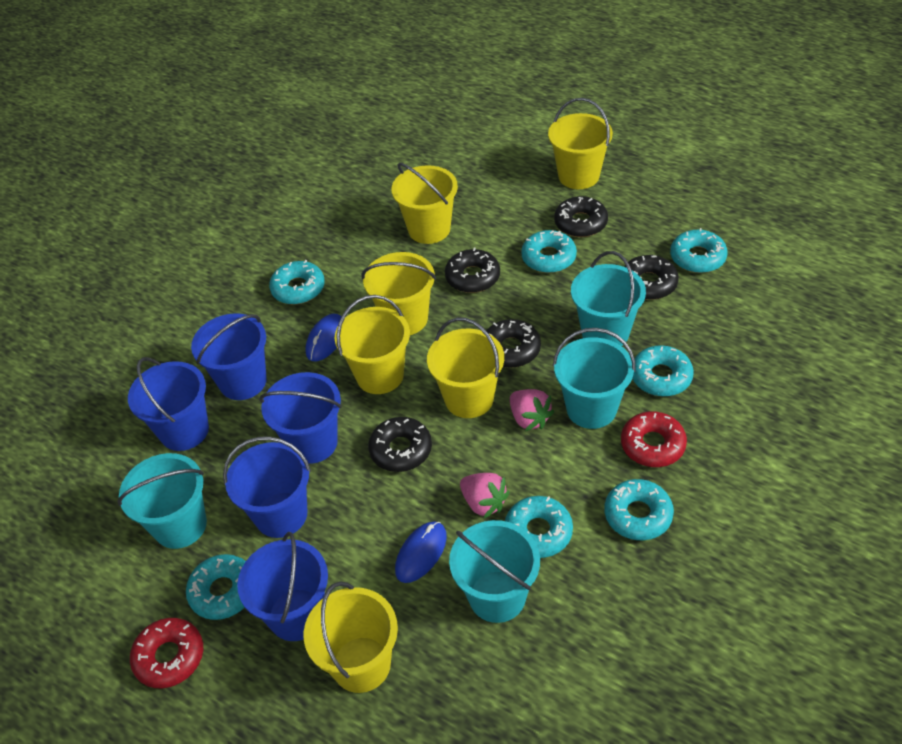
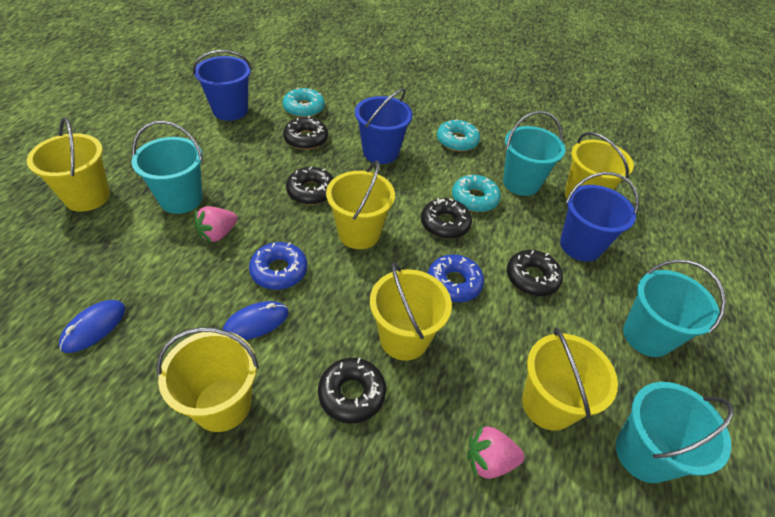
blue bucket: [128,357,209,451] [191,313,267,400] [223,436,311,538] [237,532,328,641] [259,372,342,464] = 5 -> [193,50,252,121] [355,88,413,164] [560,172,639,262] = 3
blue donut: none = 0 -> [249,242,307,290] [428,254,484,302] = 2
red donut: [130,618,203,688] [621,411,687,467] = 2 -> none = 0
turquoise donut: [186,554,246,620] [269,260,325,305] [505,496,573,558] [521,230,577,273] [604,479,674,540] [632,345,694,396] [670,228,728,273] = 7 -> [282,88,325,118] [437,119,480,152] [452,175,501,212] = 3

